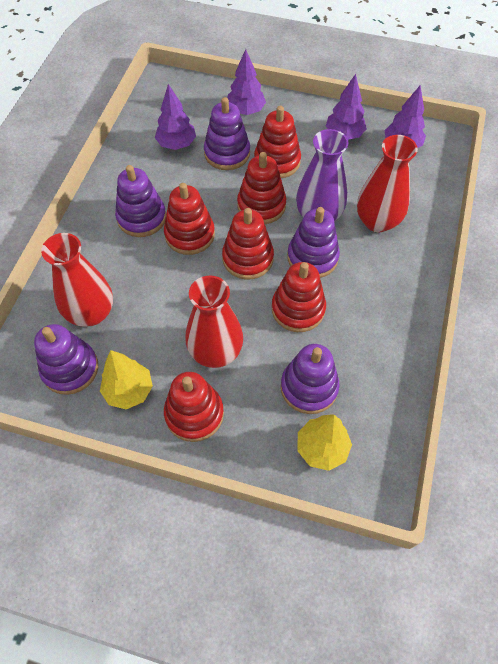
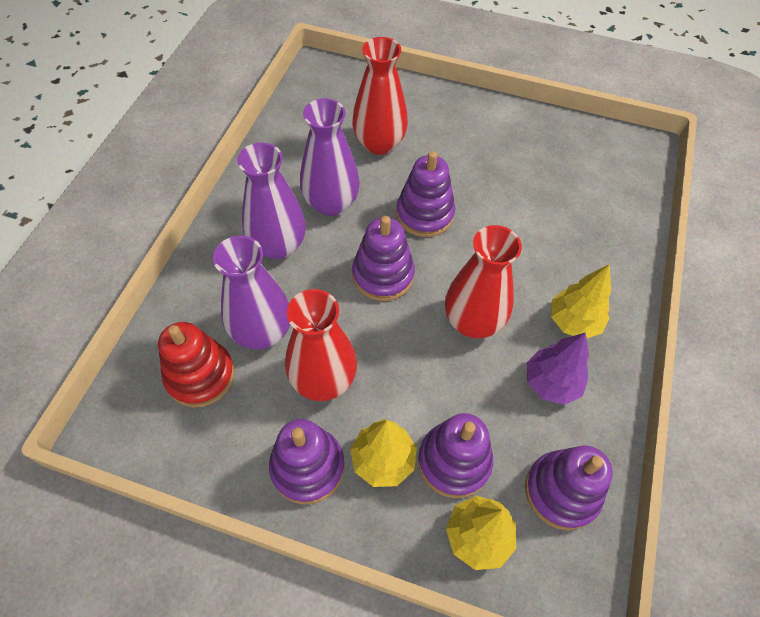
purple tree: [155,84,196,150] [227,49,266,115] [326,74,367,140] [384,86,426,148] = 4 -> [527,332,589,405] = 1
purple vase: [296,129,349,221] = 1 -> [213,236,290,349] [237,142,306,259] [300,98,360,216] = 3
red stacking toy: [164,183,215,255] [164,372,224,442] [222,208,274,279] [237,152,286,224] [254,106,301,178] [271,262,326,332] = 6 -> [158,322,235,407] = 1
yellow tree: [100,350,153,409] [297,414,352,471] = 2 -> [350,419,417,487] [446,496,516,570] [551,264,611,339] = 3

